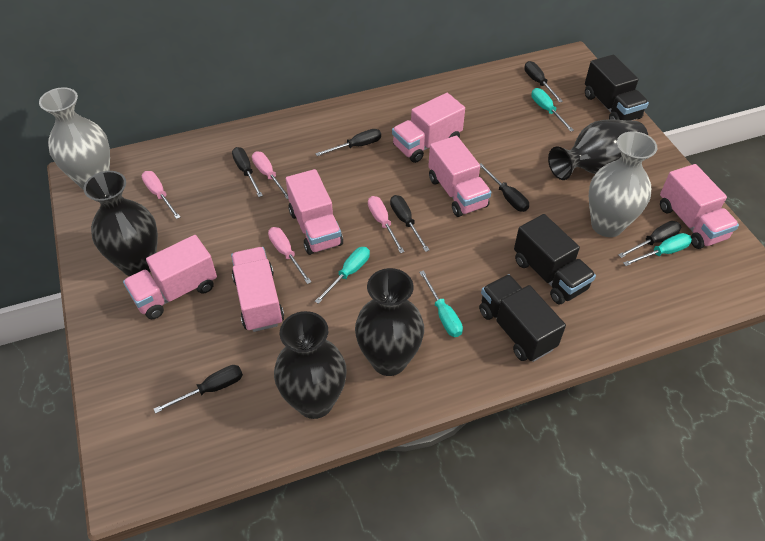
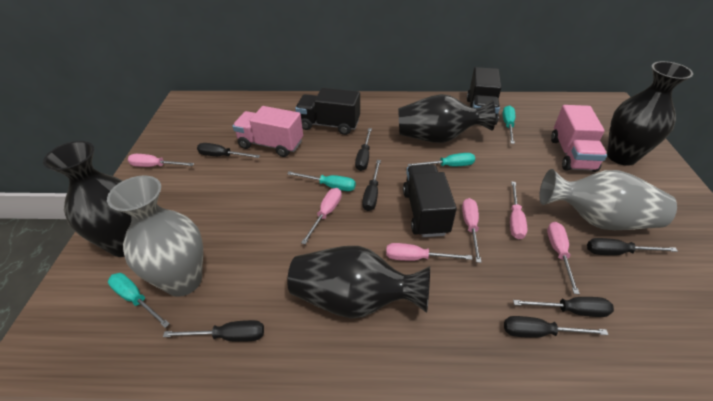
pink screwdriver: [142,171,180,219] [252,152,288,199] [268,227,311,284] [368,196,405,253] = 4 -> [128,154,194,167] [301,188,342,244] [386,243,472,261] [462,198,482,263] [510,181,527,239] [547,222,580,294] = 6
pink truck: [123,235,217,319] [231,247,284,332] [286,169,343,255] [392,93,465,163] [429,136,491,217] [660,164,739,249] = 6 -> [232,106,303,157] [551,105,607,172] = 2

